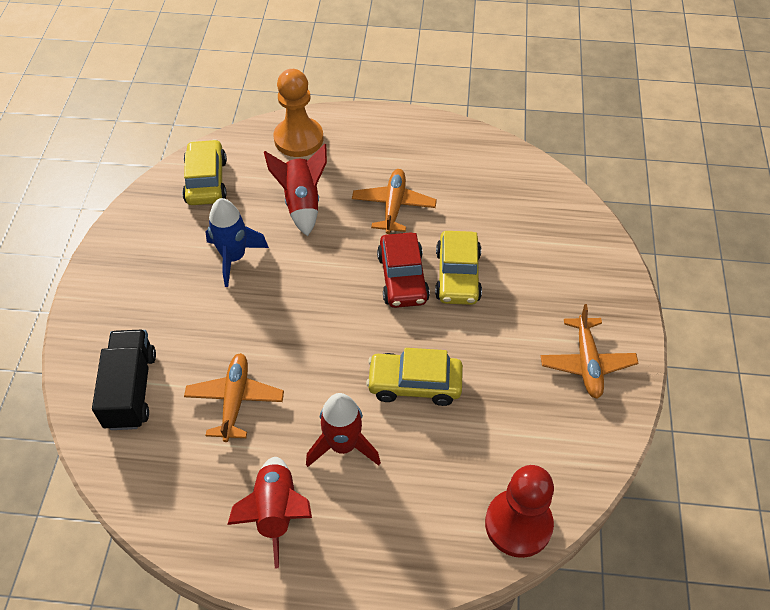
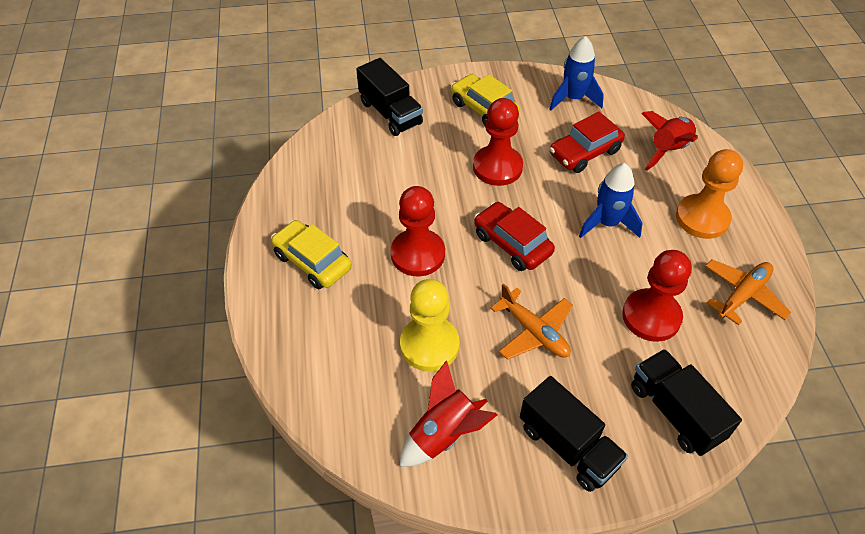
black truck: [92,330,156,430] = 1 -> [356,58,423,136] [520,376,628,492] [631,349,742,456] = 3
blue rocket: [205,198,269,287] = 1 -> [549,36,604,111] [579,163,643,238] = 2
orange plane: [184,353,284,442] [352,169,437,234] [541,304,638,399] = 3 -> [491,283,573,360] [705,259,791,325] = 2
red car: [377,233,430,308] = 1 -> [474,202,555,271] [550,112,625,173] = 2
red pawn: [485,465,554,558] = 1 -> [391,186,445,276] [473,98,523,186] [622,250,692,342] = 3
red rocket: [227,457,312,569] [264,144,327,237] [306,393,381,467] = 3 -> [400,360,498,467] [641,111,698,170] = 2
yellow car: [182,139,227,205] [366,348,463,406] [435,231,482,305] = 3 -> [271,220,352,289] [451,74,520,125] = 2
yellow pawn: none = 0 -> [400,279,460,371] = 1

